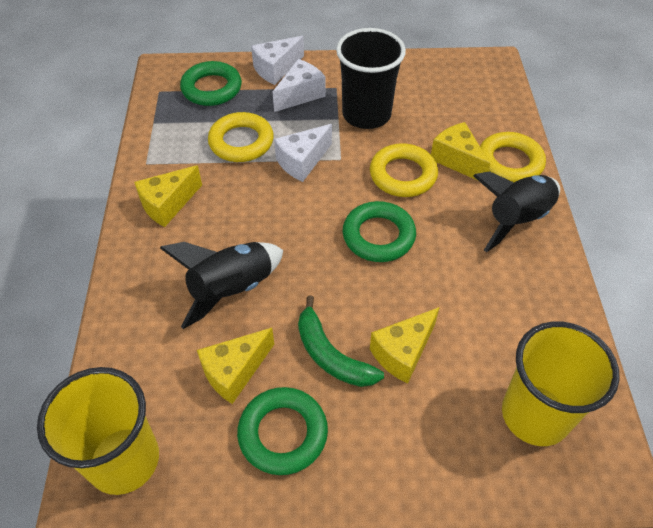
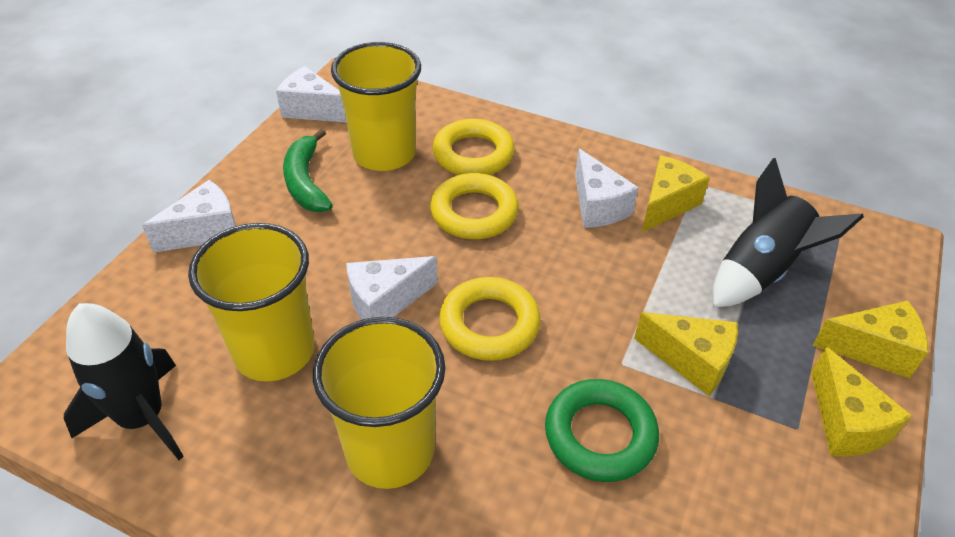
black cup: [336,28,406,129] = 1 -> none = 0
green ring: [180,61,242,106] [237,387,328,475] [343,201,416,262] = 3 -> [545,379,659,482] = 1
white cheese: [251,36,304,85] [273,59,325,112] [274,124,332,182] = 3 -> [142,180,236,253] [276,66,346,122] [346,256,437,320] [575,149,639,228] = 4
yellow cup: [37,367,159,495] [502,322,620,446] = 2 -> [188,223,315,381] [313,317,446,489] [331,42,421,171] = 3

